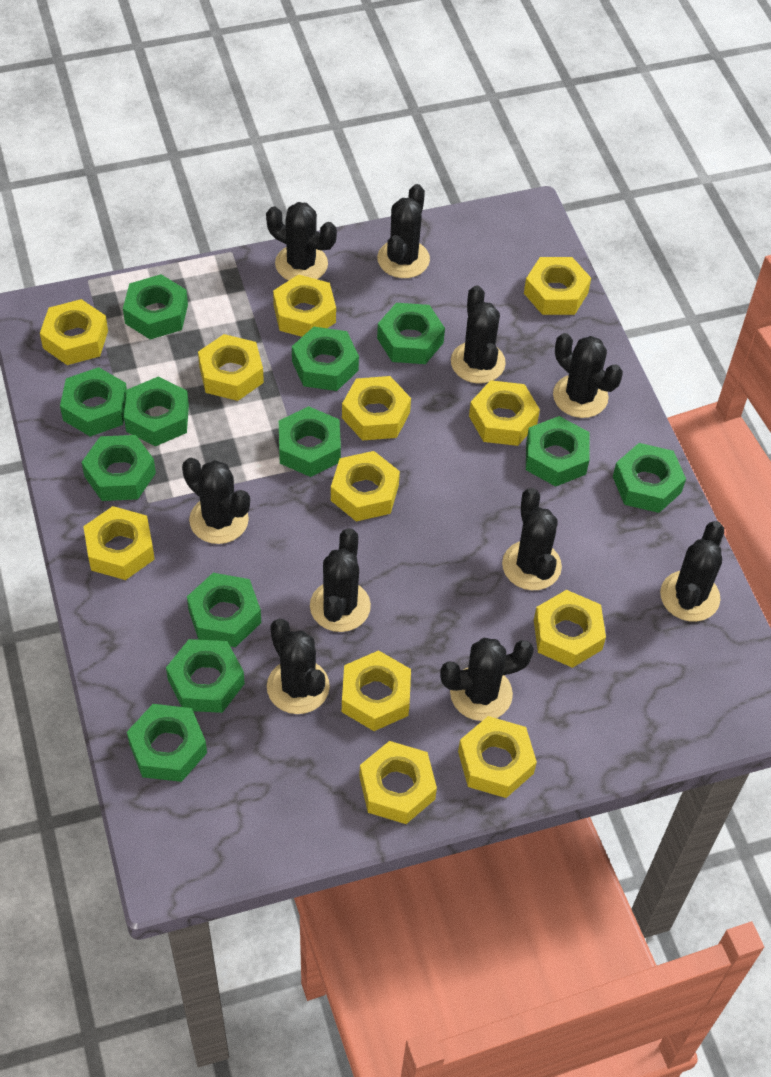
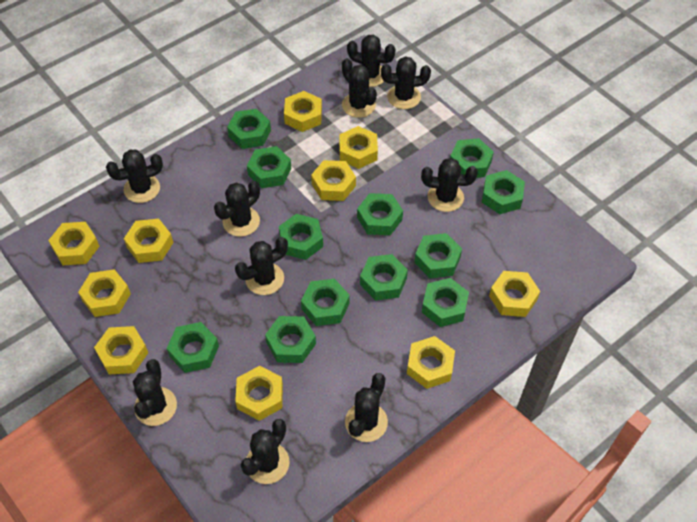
yellow nut: [40,299,108,365] [83,506,155,580] [198,334,264,401] [273,274,336,337] [331,451,400,521] [342,376,411,441] [342,650,411,731] [359,741,437,824] [458,716,537,798] [469,380,540,446] [524,257,591,315] [534,590,606,668] = 12 -> [48,222,100,265] [78,269,131,317] [94,326,148,374] [124,218,173,263] [235,366,283,421] [284,91,322,132] [311,160,356,201] [339,126,378,169] [407,336,455,389] [489,271,540,317] = 10

